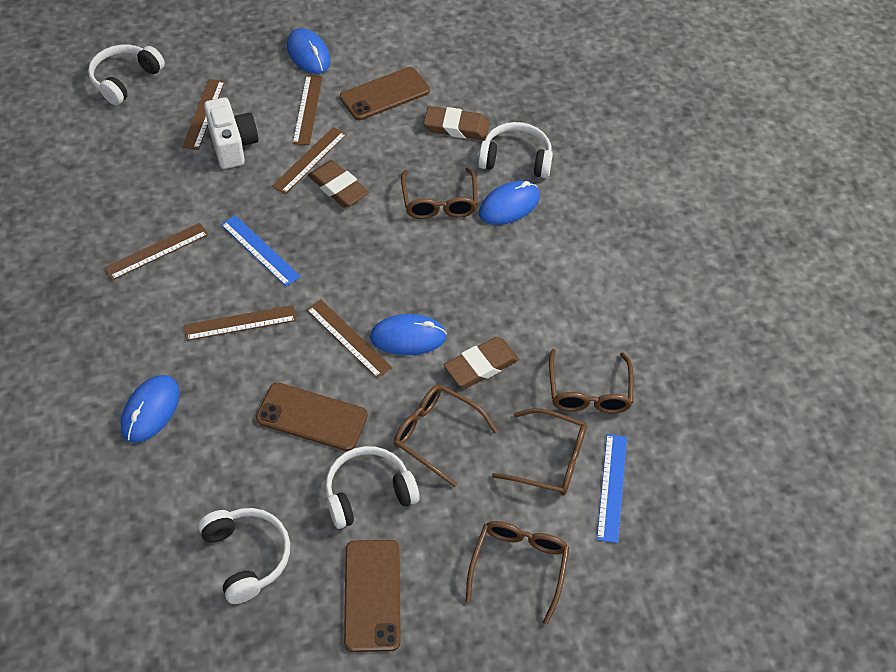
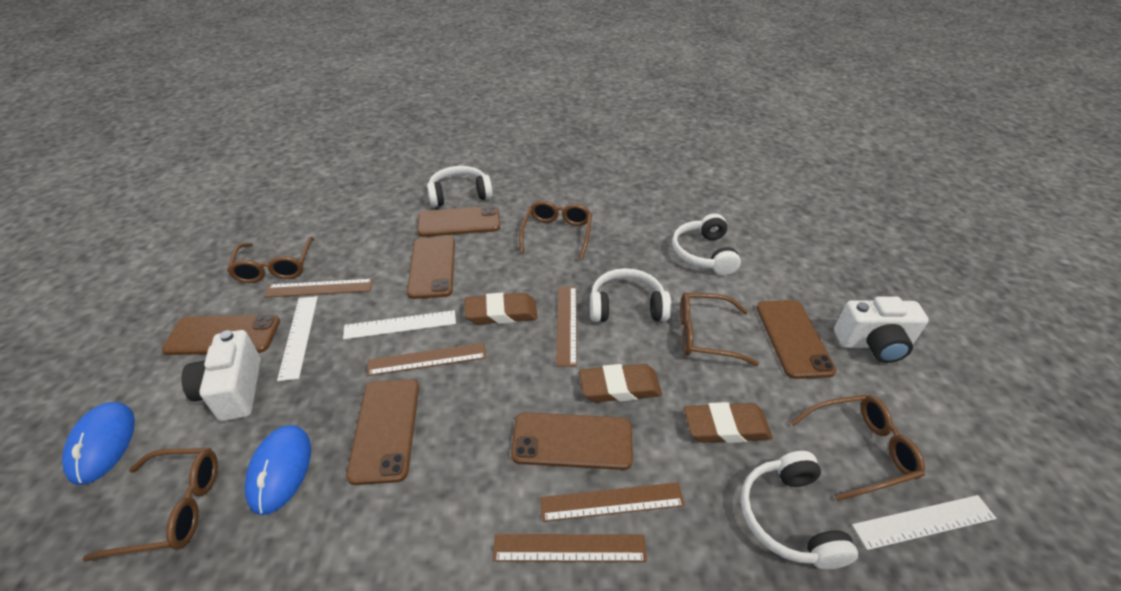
blue mouse: [121,375,180,443] [287,28,330,74] [370,314,447,355] [479,181,540,225] = 4 -> [62,402,135,485] [244,425,311,515] = 2
blue ruler: [221,215,301,287] [597,434,627,543] = 2 -> none = 0
brown phone: [256,382,368,451] [340,67,430,120] [344,540,401,652] = 3 -> [162,315,280,355] [346,379,419,485] [407,237,455,299] [417,206,500,237] [511,412,633,470] [756,300,837,379] = 6
brown ruler: [104,223,209,280] [182,79,225,150] [184,305,297,341] [272,127,347,194] [293,75,323,145] [306,299,392,379] = 6 -> [264,279,373,298] [367,343,486,376] [493,534,647,562] [540,482,685,522] [556,286,577,367] = 5
white camera: [204,98,258,169] = 1 -> [181,330,261,421] [834,296,929,363] = 2
white ruler: none = 0 -> [277,296,318,381] [343,310,456,340] [852,495,997,550] = 3

